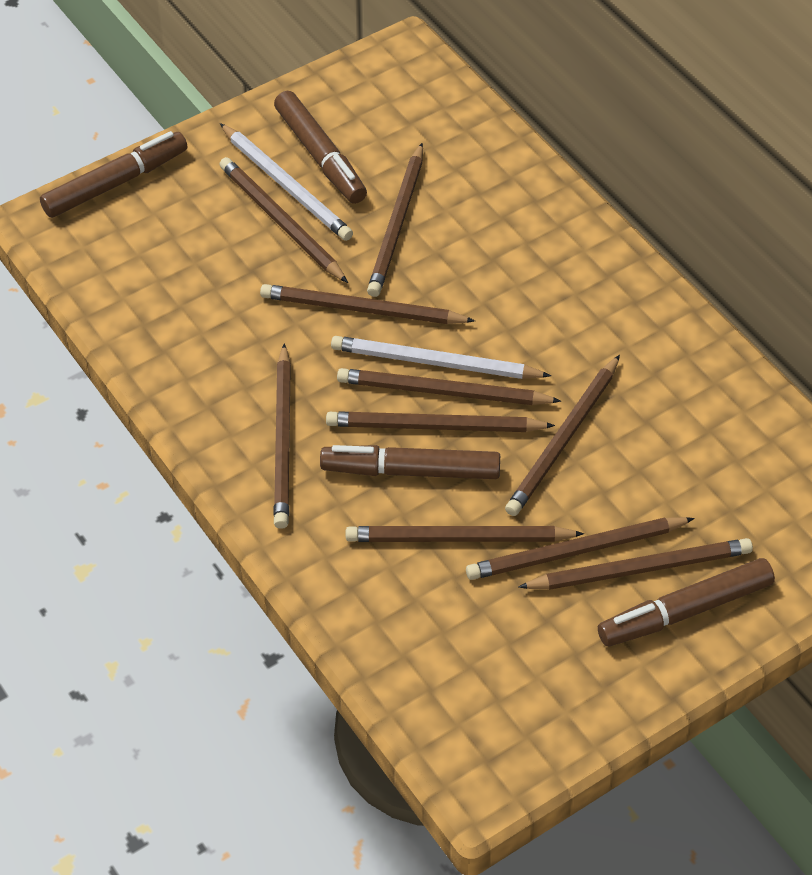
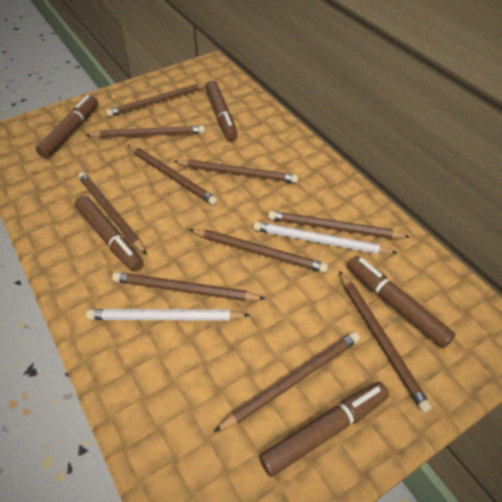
brown marker: [40,131,188,218] [274,91,367,204] [320,445,500,479] [598,558,775,646] = 4 -> [36,95,98,158] [74,196,143,272] [205,81,238,141] [259,382,389,477] [347,256,456,348] = 5

